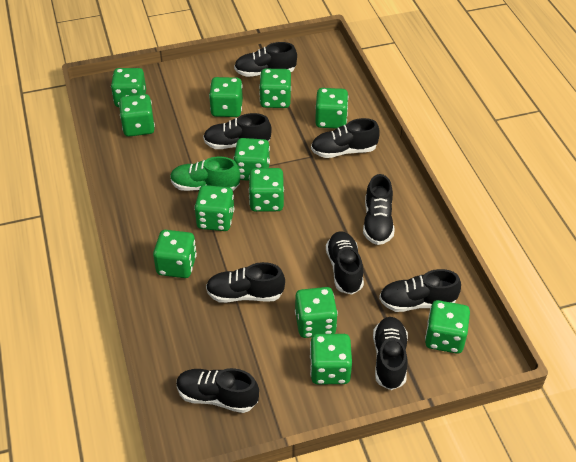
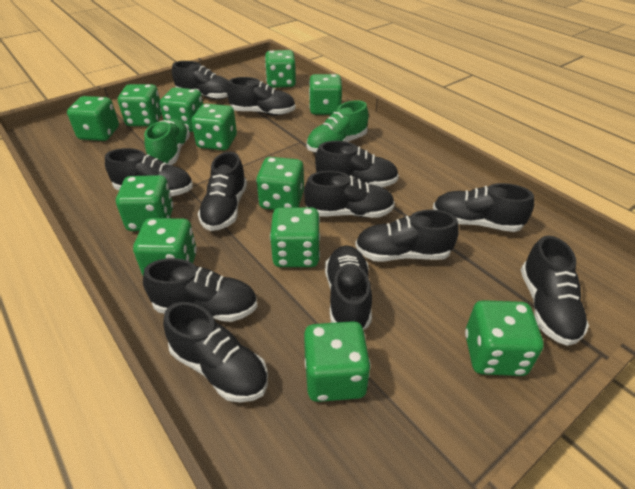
black shoe: [176,368,259,413] [203,113,272,149] [206,262,285,303] [234,42,297,77] [311,118,380,158] [326,231,364,295] [363,174,394,245] [373,317,408,390] [379,269,461,312] = 9 -> [105,148,193,196] [143,258,258,322] [163,302,268,402] [172,61,229,100] [198,152,247,231] [227,77,296,115] [304,171,395,218] [315,141,399,187] [325,245,372,330] [355,210,459,262] [433,183,534,232] [521,235,589,346] = 12
green shoe: [170,157,240,191] = 1 -> [144,118,190,165] [306,100,369,152] = 2

